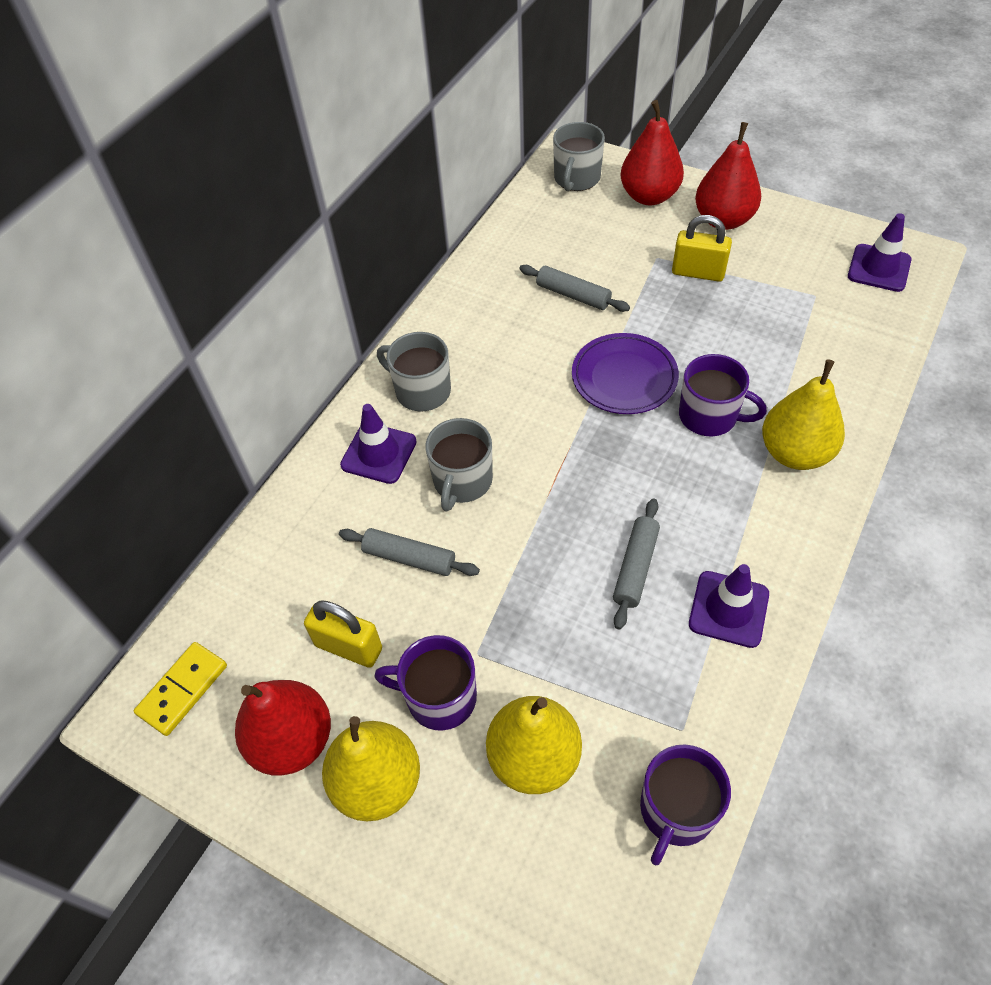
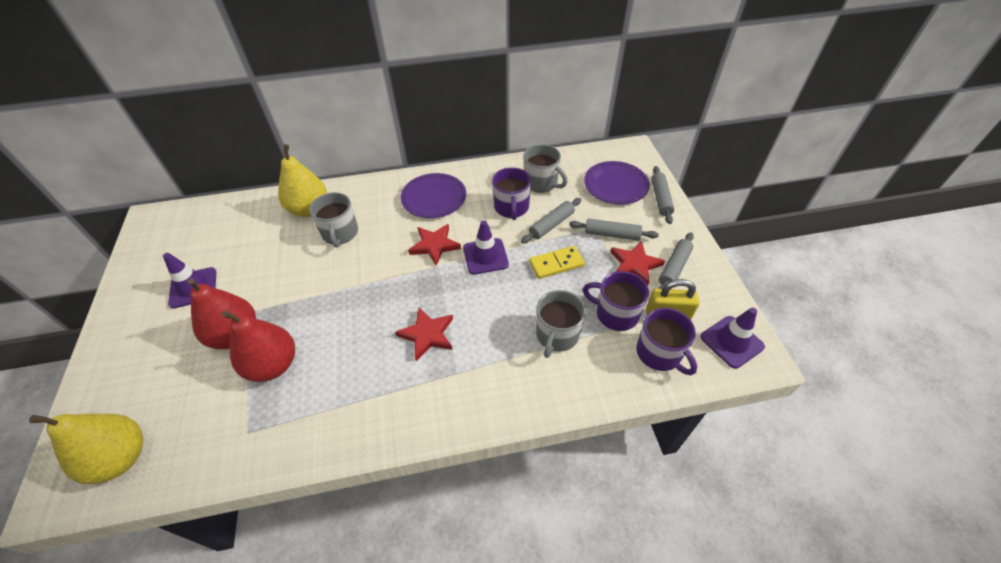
grey rolling pin: [339,528,480,576] [519,265,630,312] [613,498,660,630] = 3 -> [521,198,582,244] [569,219,659,240] [651,166,674,224] [658,232,694,289] = 4
purple plate: [572,333,679,414] = 1 -> [400,173,466,218] [584,161,650,204] = 2
red pear: [235,680,331,775] [621,100,684,205] [695,122,761,230] = 3 -> [187,278,256,349] [222,311,295,382] = 2
red star: none = 0 -> [395,307,453,361] [408,224,461,266] [611,241,665,285] = 3
yellow padlock: [304,601,382,668] [672,215,732,282] = 2 -> [646,279,700,320] = 1
yellow pear: [322,716,420,821] [486,696,582,794] [762,359,845,470] = 3 -> [29,414,143,484] [278,144,327,217] = 2

